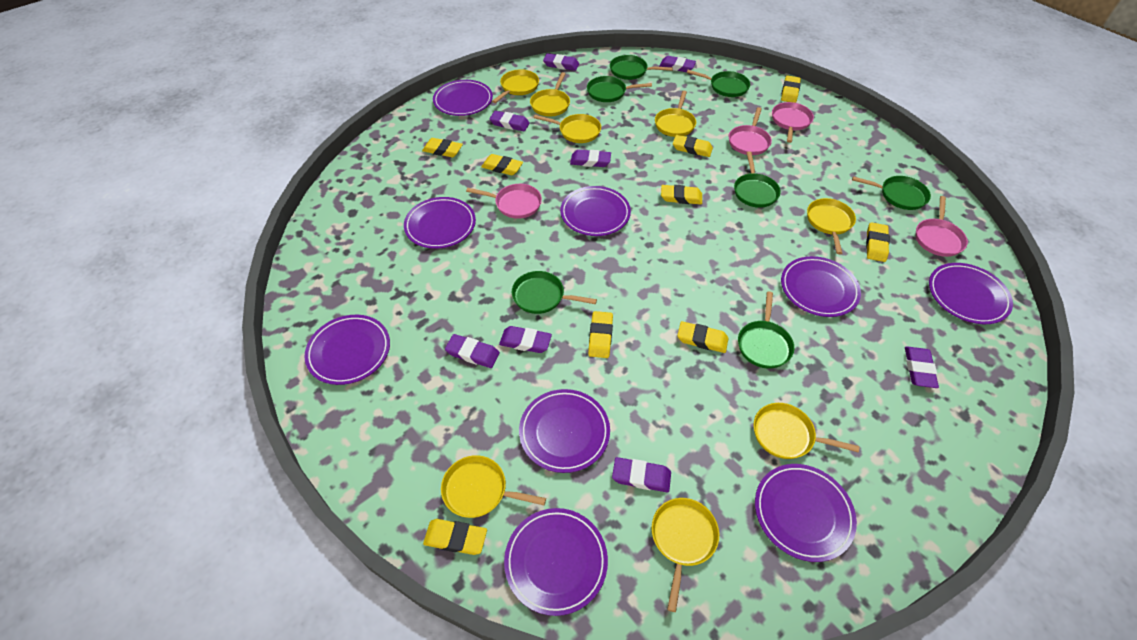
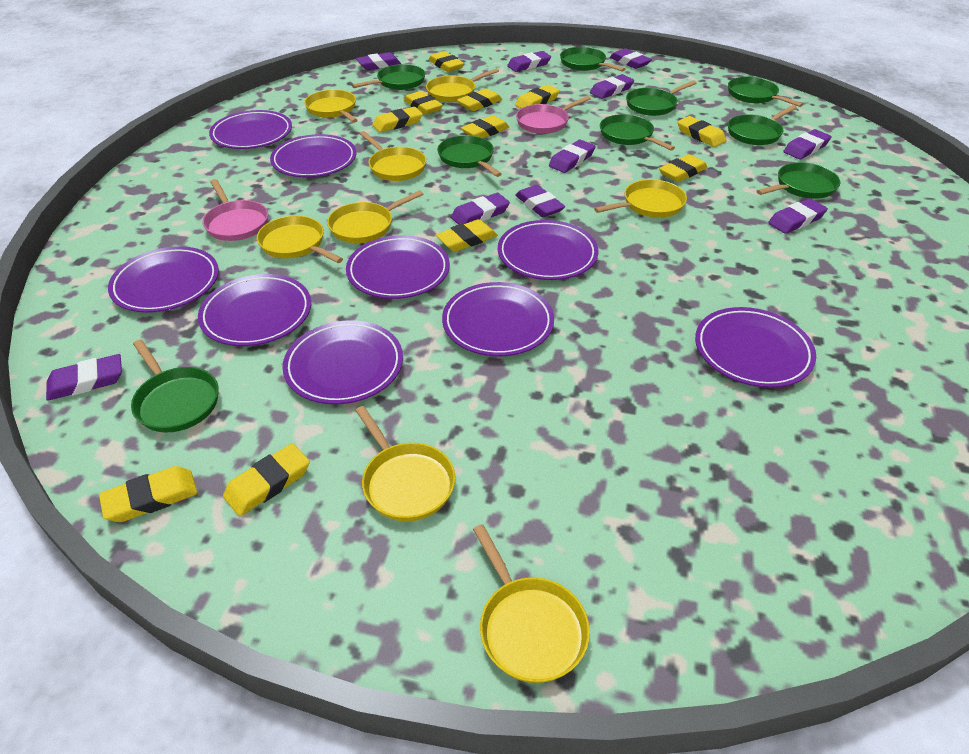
green pan: [512,271,597,314] [587,76,652,102] [610,55,673,80] [687,70,750,97] [734,151,781,208] [738,291,794,369] [852,176,931,210] = 7 -> [131,339,219,432] [352,64,425,90] [437,135,502,177] [560,47,625,72] [600,114,675,151] [626,80,696,116] [728,77,803,107] [728,105,797,145] [757,162,841,199] = 9
pink pan: [466,184,542,219] [729,107,772,155] [772,102,814,143] [915,196,968,257] = 4 -> [203,179,268,241] [516,96,591,134] = 2
purple eraser: [445,334,500,368] [489,111,530,131] [499,326,552,353] [543,53,579,71] [570,150,611,167] [612,457,671,493] [659,56,696,72] [905,346,939,388] = 8 -> [46,354,122,401] [356,52,401,70] [451,193,510,225] [507,51,551,72] [515,185,565,217] [549,140,596,173] [590,74,634,99] [610,48,652,69] [768,198,828,234] [783,129,832,159] = 10
yellow eraser: [422,138,463,157] [423,519,487,555] [481,154,523,175] [588,311,613,358] [661,185,702,204] [673,135,713,157] [677,321,729,353] [781,75,801,103] [866,222,890,262] = 9 -> [99,466,198,522] [223,443,310,516] [372,107,422,132] [404,91,443,115] [429,51,464,72] [436,219,498,252] [457,89,502,111] [461,115,509,138] [515,85,560,108] [659,154,708,182] [677,116,726,147] = 11

